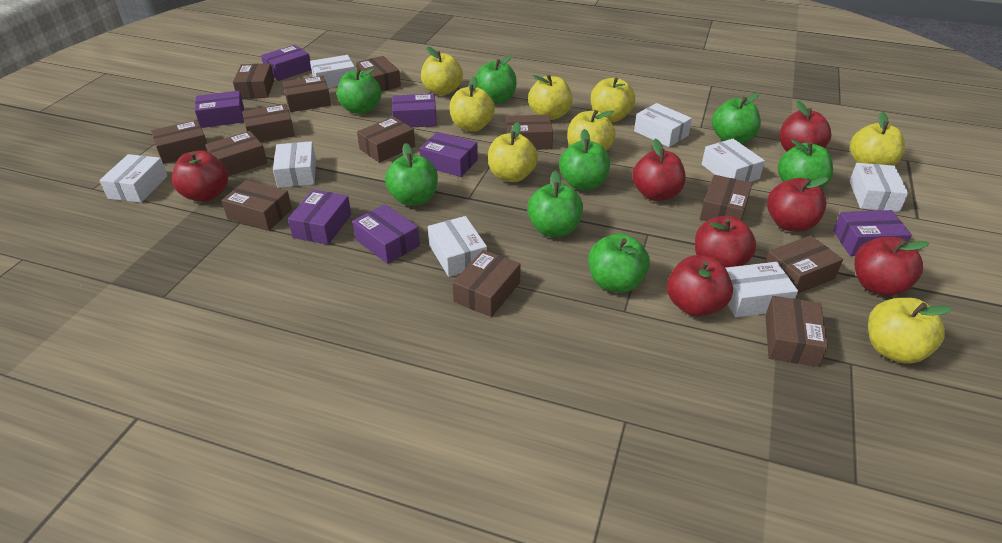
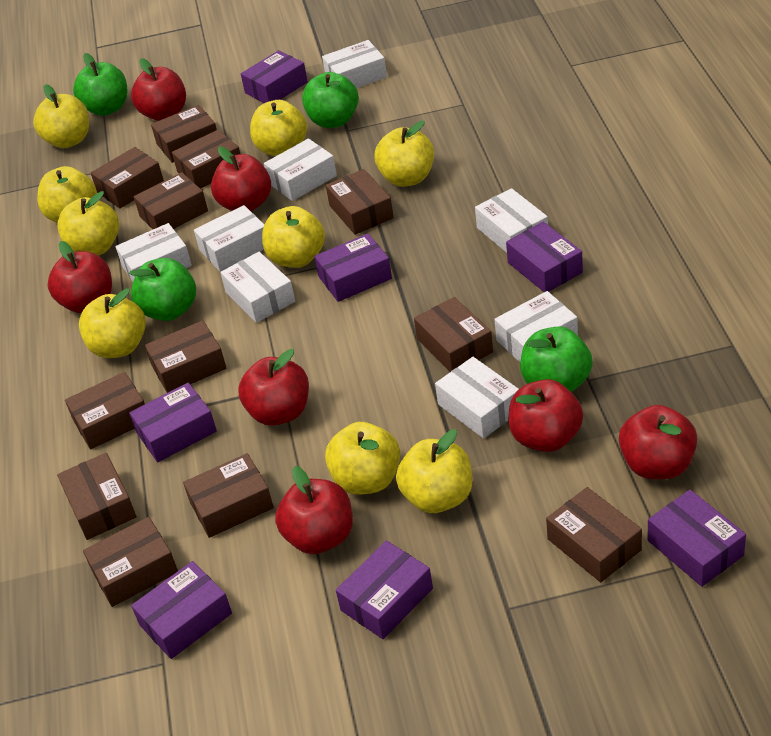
brown box: [151,120,207,164] [205,131,267,176] [221,180,292,231] [233,63,274,99] [242,104,295,142] [283,76,331,112] [356,56,401,92] [357,117,415,163] [452,250,521,317] [506,115,553,150] [700,175,752,221] [765,235,843,294] [765,296,828,367] = 13 -> [57,453,137,540] [65,372,145,450] [83,517,178,607] [91,147,164,209] [134,172,208,229] [145,320,226,393] [151,105,217,163] [172,130,240,189] [183,453,274,538] [326,169,394,235] [414,297,493,372] [546,487,642,582] = 12
green apple: [337,68,381,114] [385,143,438,206] [475,55,517,104] [527,171,583,237] [559,129,610,191] [588,233,650,293] [712,93,761,144] [778,139,833,189] = 8 -> [73,53,127,116] [129,258,196,321] [302,72,359,128] [520,326,593,392] = 4
yellow apple: [421,47,463,95] [449,77,495,132] [488,122,538,182] [528,74,573,120] [567,110,615,151] [591,77,635,122] [850,112,905,166] [868,298,952,364] = 8 -> [33,84,89,148] [37,166,97,223] [57,191,119,255] [79,288,146,358] [250,100,307,156] [262,206,325,268] [325,422,400,495] [374,121,434,187] [396,429,472,513] = 9

